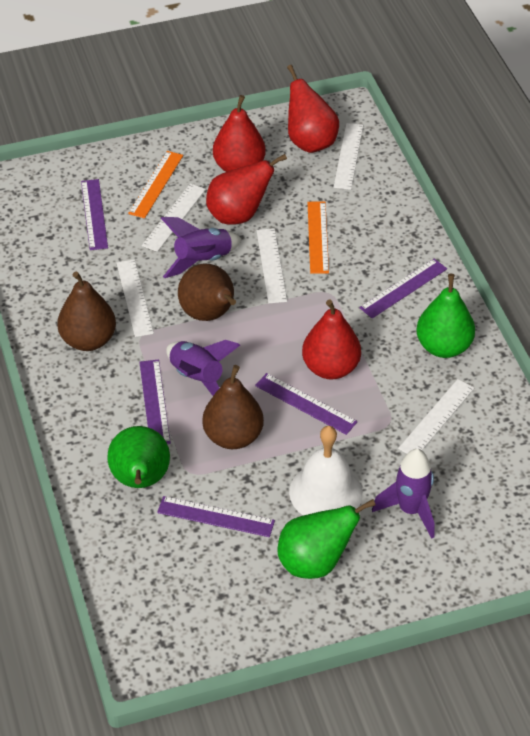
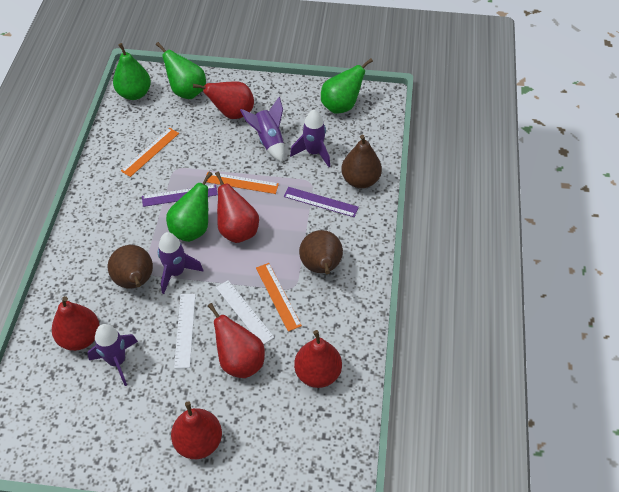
green pear: [108,426,170,488] [278,499,376,579] [416,274,475,358] = 3 -> [113,43,151,100] [156,42,206,99] [166,172,212,242] [321,58,373,114] = 4
orange ruler: [128,151,183,218] [307,202,329,274] = 2 -> [121,128,179,177] [206,172,279,194] [256,263,302,332] = 3
purple rocket: [161,217,242,278] [166,340,240,396] [372,449,434,539] = 3 -> [87,324,138,386] [158,232,203,294] [240,97,284,162] [290,109,330,167] = 4
purple ruler: [81,179,108,250] [139,359,171,444] [157,496,275,537] [255,373,357,435] [359,259,447,318] = 5 -> [142,185,218,207] [284,187,359,217] = 2
red pear: [206,154,287,224] [213,95,266,172] [287,65,339,153] [302,300,361,380] = 4 -> [52,296,100,351] [171,401,222,459] [193,81,254,119] [208,303,265,378] [215,172,259,243] [294,330,342,388] = 6
white bell: [289,426,363,516] = 1 -> none = 0
white ruler: [117,259,154,337] [142,184,206,252] [256,228,287,303] [334,123,363,190] [398,379,474,454] = 5 -> [174,294,195,368] [216,280,274,344] = 2

